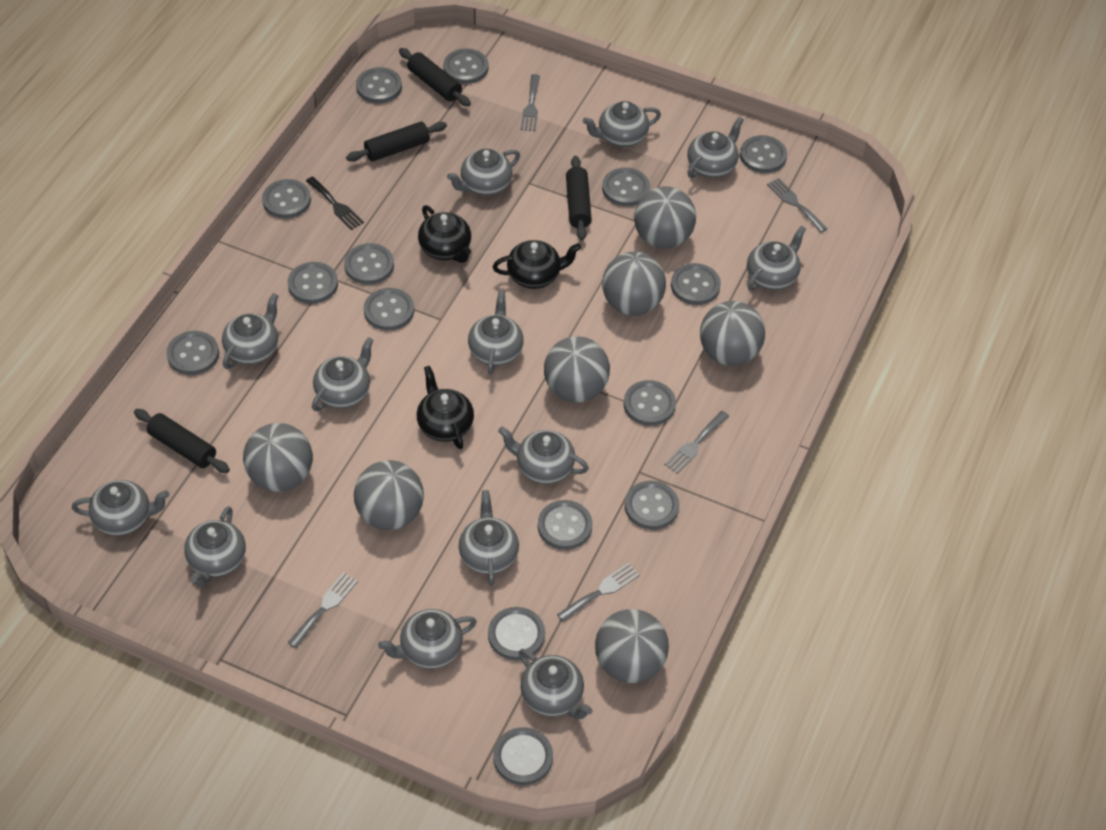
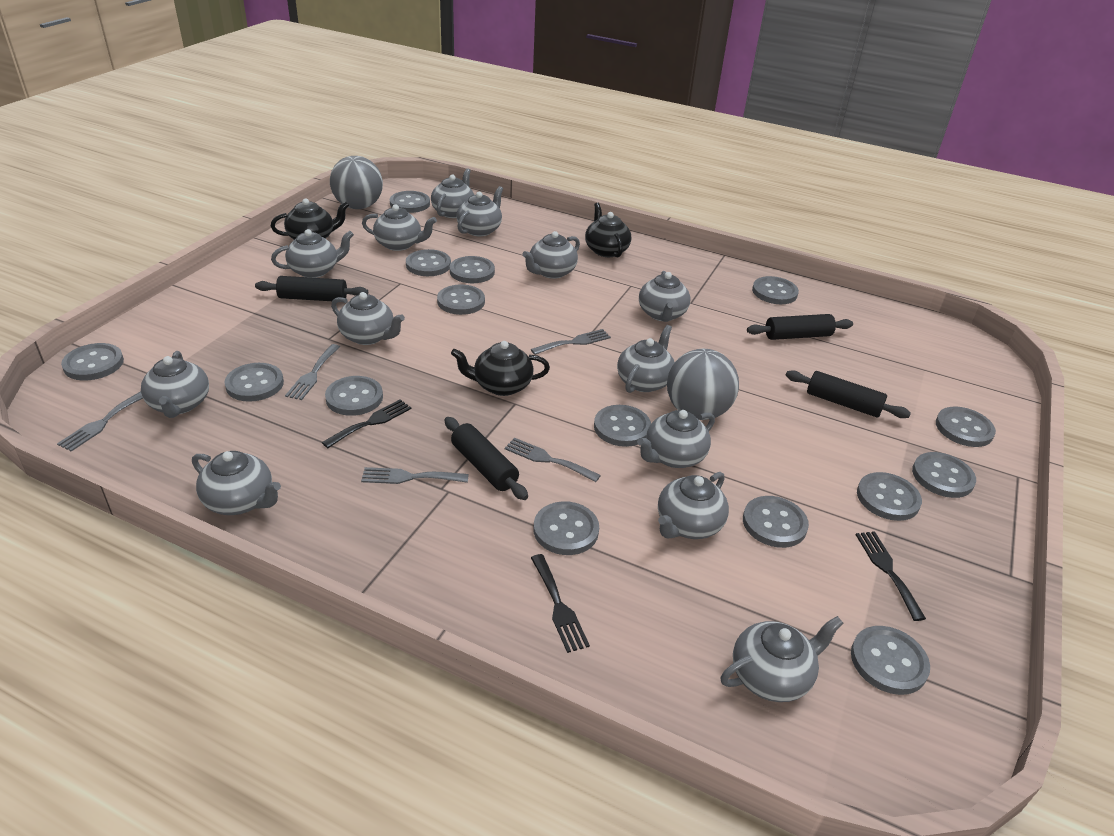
black fork: [306,177,364,230] = 1 -> [322,399,411,448] [531,554,590,653] [855,531,926,621] = 3
grey ball: [243,423,313,492] [354,460,424,530] [544,336,610,403] [595,609,669,683] [602,252,666,316] [634,186,696,249] [700,301,765,366] = 7 -> [330,156,383,209] [667,349,739,420] = 2

